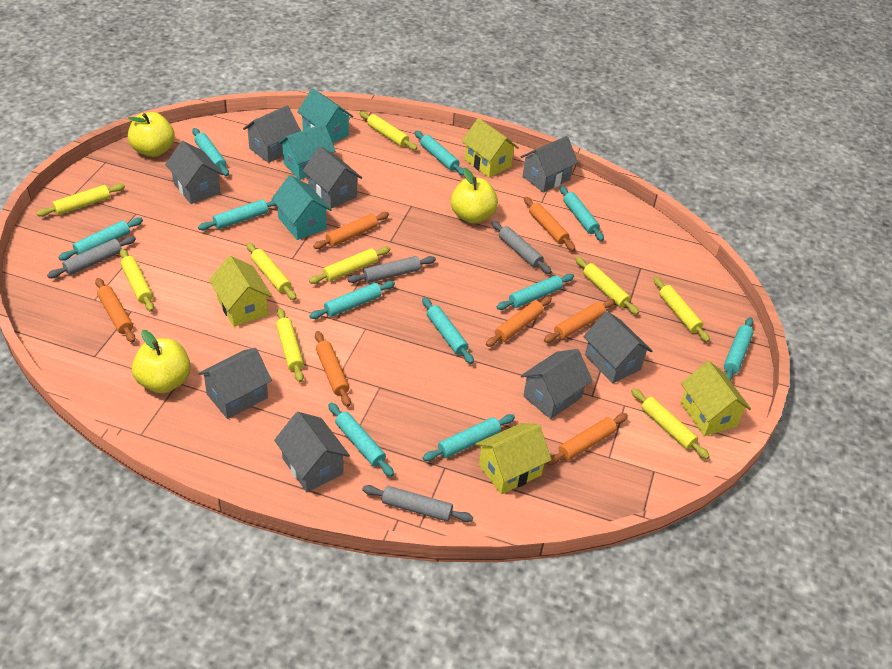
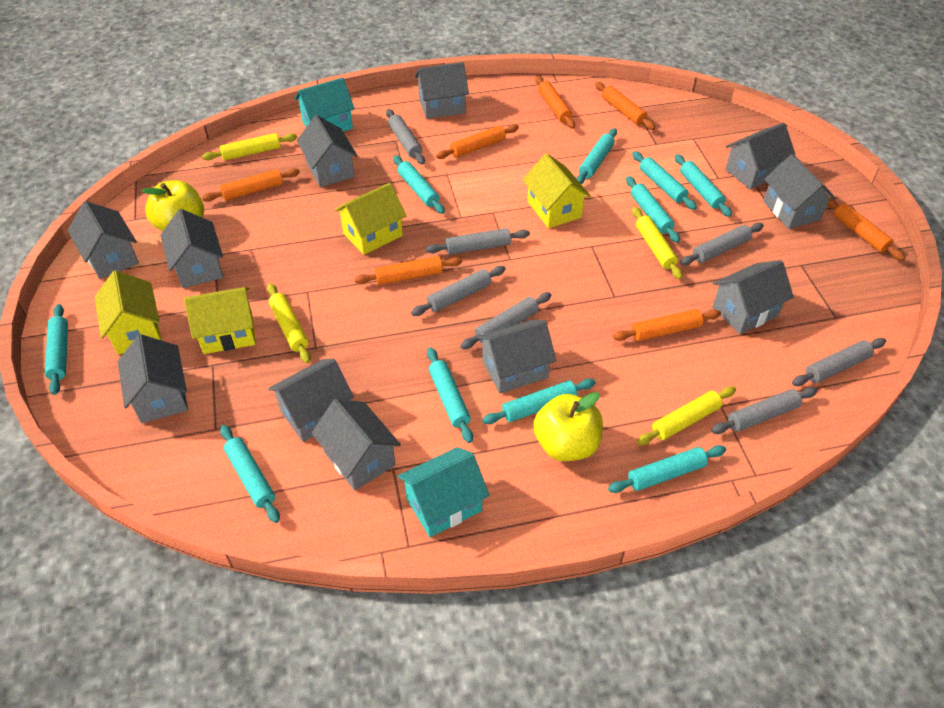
grey house: [165,141,224,204] [198,348,272,419] [243,105,301,163] [274,412,350,492] [303,146,362,209] [521,136,578,193] [521,349,593,419] [583,311,652,383] = 8 -> [68,201,139,279] [118,334,188,423] [160,209,223,288] [268,359,354,442] [297,115,357,187] [312,399,401,491] [415,62,469,119] [477,320,556,393] [713,260,794,334] [725,123,795,189] [763,154,836,229] = 11
grey rolling pin: [47,236,136,278] [347,256,436,283] [362,485,473,522] [491,221,552,274] = 4 -> [386,109,425,165] [411,266,506,316] [426,228,530,255] [460,292,552,349] [680,223,764,265] [711,387,817,434] [792,338,886,386] = 7
turquoise house: [272,175,332,240] [278,124,335,180] [297,88,354,143] = 3 -> [294,78,355,132] [398,447,490,537] = 2
turquoise rolling pin: [58,217,143,260] [192,128,229,176] [198,199,277,230] [309,281,395,319] [328,403,394,477] [414,131,464,176] [422,297,474,364] [423,414,515,461] [497,274,574,310] [560,186,604,241] [724,317,754,381] = 11 -> [45,304,68,395] [220,425,280,523] [393,155,445,214] [427,347,473,443] [482,379,595,424] [576,128,617,184] [608,445,726,493] [626,176,680,243] [632,151,697,210] [675,154,732,217] = 10
yellow apple: [128,112,175,157] [132,330,191,393] [451,168,498,224] = 3 -> [142,180,204,231] [533,392,603,461] = 2
yellow rolling pin: [37,183,125,217] [120,249,154,312] [247,243,296,300] [276,308,304,382] [309,247,390,284] [359,111,417,150] [575,257,639,315] [631,388,710,459] [654,277,710,342] = 9 -> [202,133,297,161] [267,283,311,363] [632,207,683,280] [637,386,736,445] = 4

